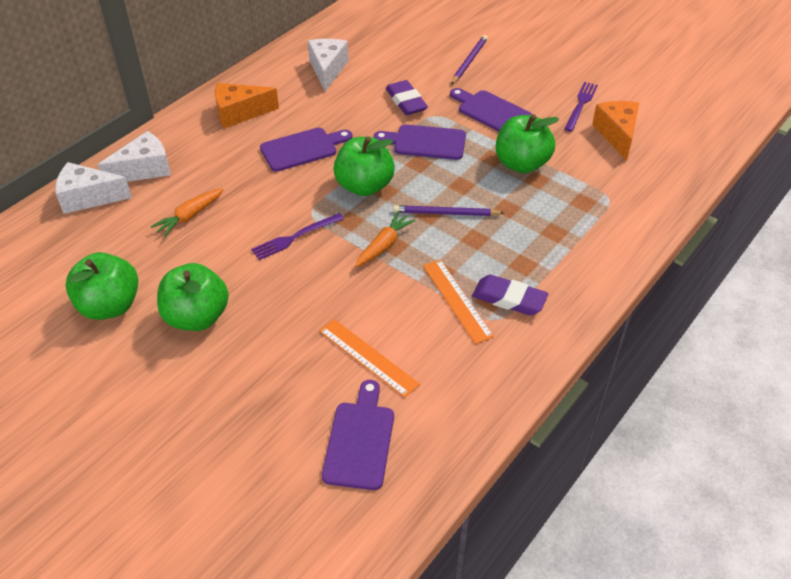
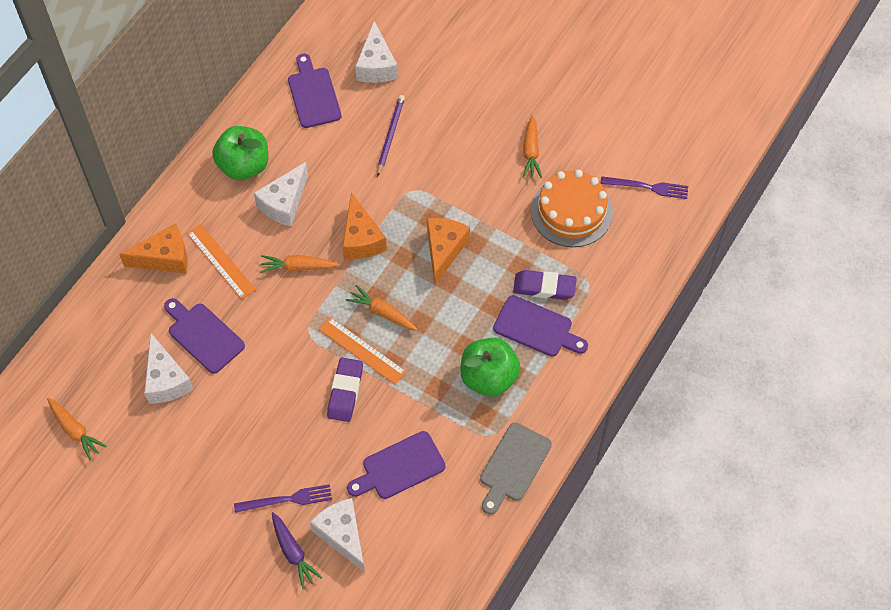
green apple: [65,252,138,320] [157,263,229,331] [334,137,395,196] [496,114,559,173] = 4 -> [212,126,268,180] [460,338,521,396] = 2
grey cutting board: none = 0 -> [480,422,552,515] = 1
orange cake: none = 0 -> [531,170,613,247] = 1
orange carrot: [150,188,224,237] [355,212,416,267] = 2 -> [47,398,107,460] [260,255,339,273] [345,285,418,331] [522,115,542,178] = 4
orange cheese: [215,83,279,128] [592,101,639,160] = 2 -> [119,223,187,273] [342,192,387,259] [427,218,470,285] = 3
purple carrot: none = 0 -> [272,512,323,589] = 1
purple pencil: [393,205,504,216] [451,35,488,85] = 2 -> [377,95,405,177] = 1
white cheese: [55,162,132,214] [98,131,171,182] [308,39,348,91] = 3 -> [144,334,193,404] [254,162,308,227] [310,498,365,572] [355,21,398,83] = 4

